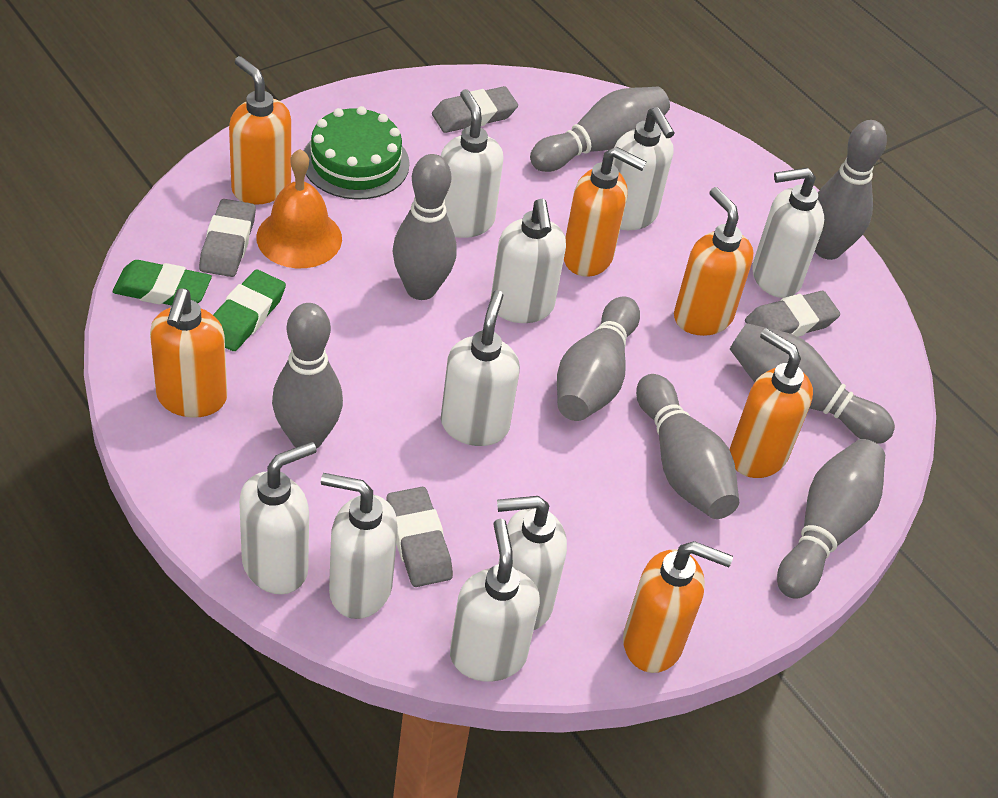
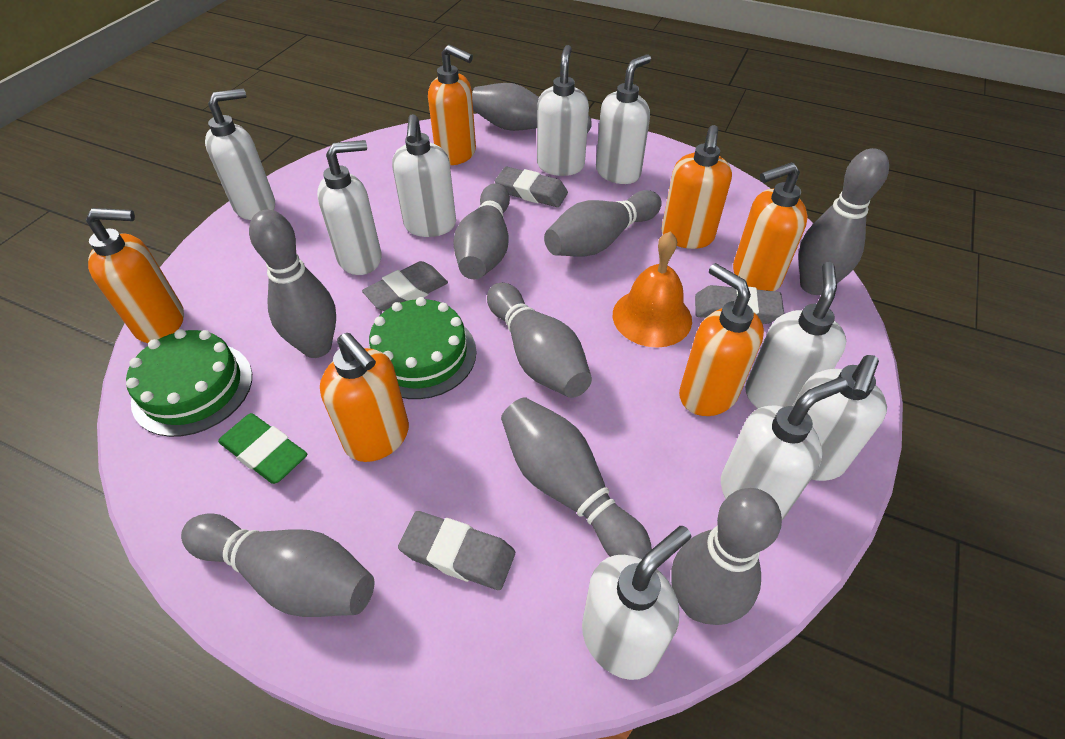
green cake: [304,106,410,200] = 1 -> [126,329,252,437] [368,297,476,399] = 2
green eraser: [113,260,212,306] [213,270,286,351] = 2 -> [218,413,307,484] = 1
grey bowling pin: [272,303,343,449] [393,154,457,300] [530,87,670,172] [557,297,640,421] [636,374,739,519] [730,323,895,444] [777,439,885,599] [815,120,887,260] = 8 -> [181,513,374,617] [249,210,336,358] [454,183,510,279] [472,83,592,133] [487,283,592,398] [501,397,652,559] [544,190,662,256] [671,488,782,625] [799,148,889,295] = 9

